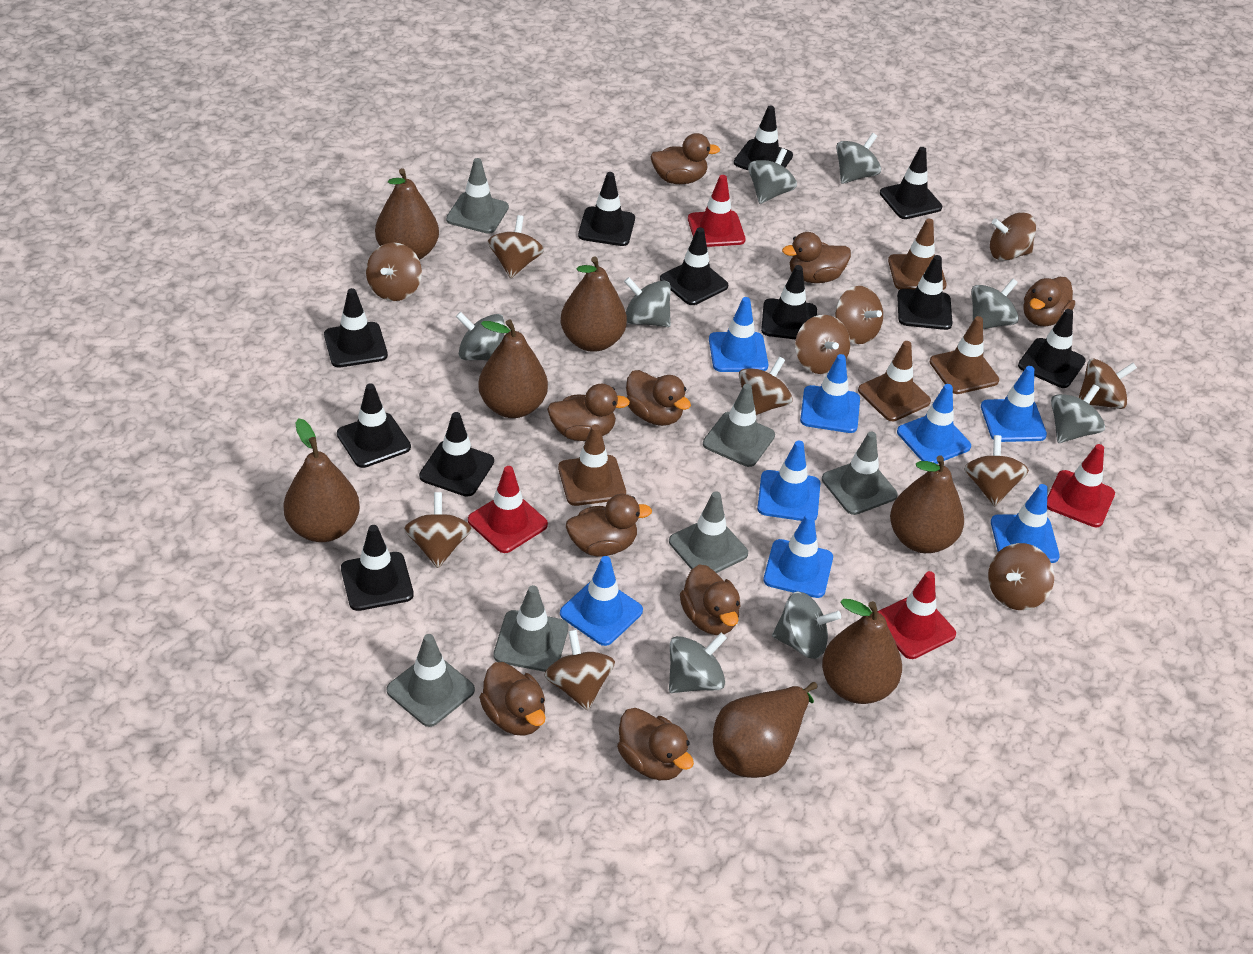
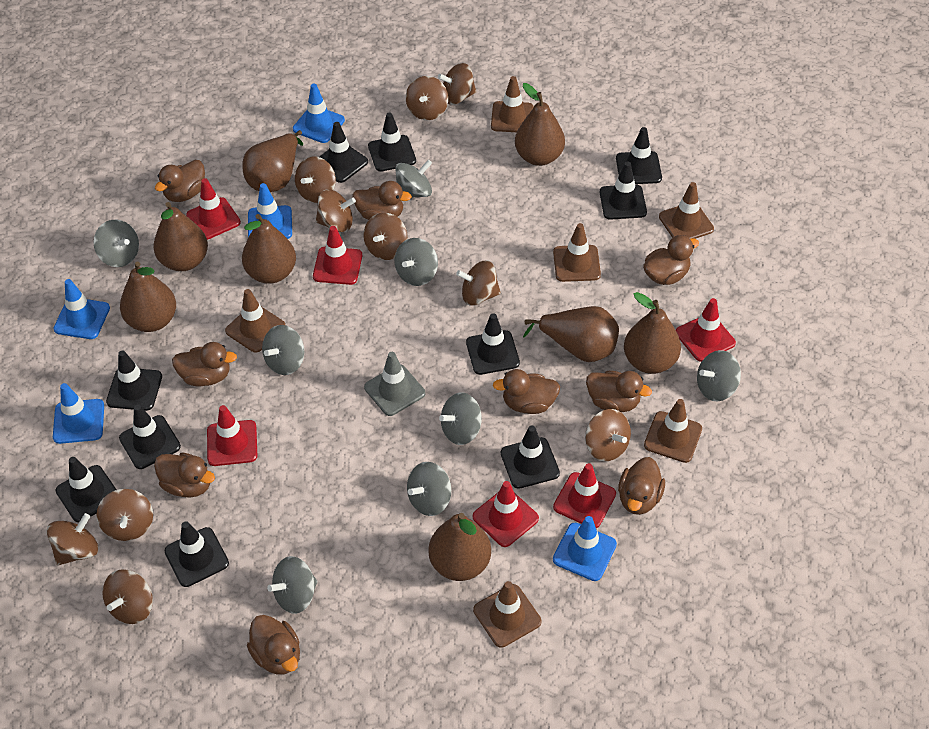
black traffic cone: [324,288,388,368] [337,383,411,468] [341,525,414,611] [419,412,494,497] [578,172,635,246] [660,227,728,305] [734,105,793,171] [761,265,817,340] [880,147,942,219] [897,255,952,330] [1018,309,1086,388] = 11 -> [56,457,117,522] [106,351,162,411] [119,405,181,469] [165,521,229,587] [319,122,368,183] [368,113,416,172] [466,313,520,375] [501,425,560,489] [600,161,647,220] [616,127,662,184] = 10
blue traffic cone: [560,556,643,646] [709,297,768,372] [757,441,820,521] [763,513,833,598] [800,354,860,433] [897,384,971,464] [981,366,1047,442] [991,484,1060,563] = 8 -> [53,279,110,339] [53,383,104,444] [248,183,292,239] [293,84,345,143] [553,516,617,581] = 5
brown pear: [283,418,360,542] [375,169,439,260] [478,320,548,418] [560,256,627,352] [713,682,817,778] [822,599,902,704] [890,456,964,553] = 7 -> [120,262,176,332] [153,202,208,271] [242,130,303,192] [242,214,296,284] [428,513,491,581] [515,83,565,166] [523,306,619,362] [624,292,681,374] = 8
brown spinning top: [366,242,422,301] [404,492,472,568] [488,215,544,278] [544,630,615,710] [739,357,793,415] [795,315,850,374] [835,286,883,344] [964,435,1029,506] [988,543,1054,610] [990,212,1036,261] [1078,359,1137,409] = 11 -> [46,513,98,566] [97,489,153,541] [102,569,153,624] [295,157,336,203] [316,189,356,232] [363,213,408,260] [406,76,448,120] [438,63,476,105] [456,260,501,306] [585,409,631,461] = 10
brown traffic cone: [558,424,626,506] [858,341,931,421] [888,219,946,290] [930,316,999,394] = 4 -> [225,289,285,353] [473,581,541,648] [491,76,534,132] [553,223,601,282] [644,399,702,463] [659,182,714,239] = 6
grey traffic cone: [386,634,475,727] [446,158,509,234] [493,585,568,672] [669,491,748,573] [703,384,775,467] [822,432,898,515] = 6 -> [364,352,425,416] = 1
red traffic cone: [468,466,548,553] [688,175,746,247] [878,571,956,659] [1047,444,1115,527] = 4 -> [186,178,241,240] [207,405,257,466] [313,226,362,285] [473,481,539,547] [553,463,616,528] [676,298,736,362] = 6

